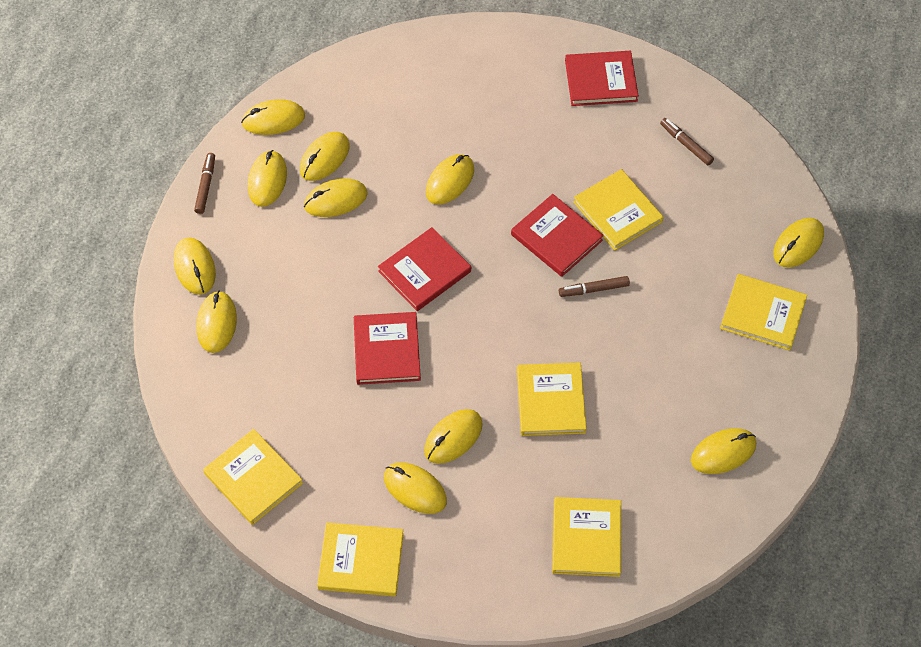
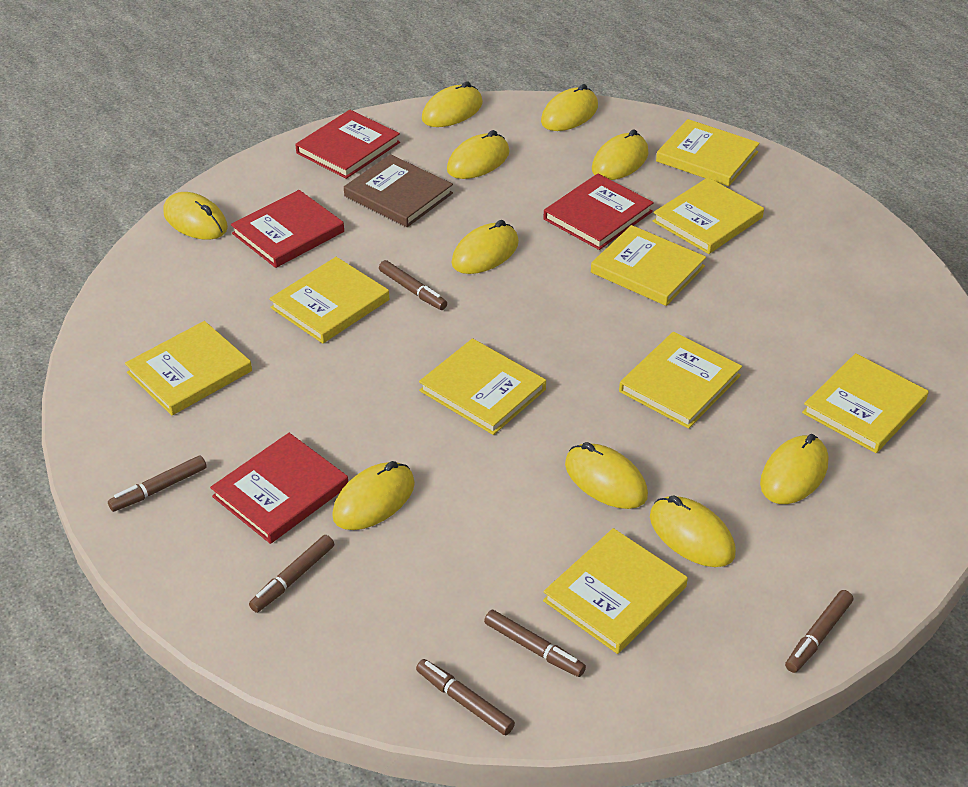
brown book: none = 0 -> [344,154,453,227] = 1
brown marker: [194,153,215,214] [559,276,630,297] [660,118,714,165] = 3 -> [108,455,207,512] [249,535,334,613] [379,260,447,310] [416,659,515,735] [484,610,586,677] [785,590,853,673] = 6
yellow book: [203,429,303,525] [317,523,404,597] [517,362,587,436] [552,497,621,577] [574,169,663,251] [720,274,807,351] = 6 -> [125,321,252,415] [269,257,389,344] [419,338,546,435] [543,528,688,654] [591,225,706,306] [619,332,742,429] [653,177,764,254] [656,119,760,186] [802,353,929,453] = 9
yellow mouse: [174,238,216,295] [196,291,237,353] [241,99,305,135] [248,150,287,207] [300,132,350,181] [304,178,368,217] [384,462,447,514] [424,409,483,464] [426,154,474,204] [691,428,756,474] [773,218,824,267] = 11 -> [163,192,228,240] [332,461,415,530] [422,81,483,127] [447,130,509,179] [451,220,519,274] [541,84,598,131] [565,442,648,509] [592,129,649,180] [650,496,736,567] [760,434,828,504] = 10

